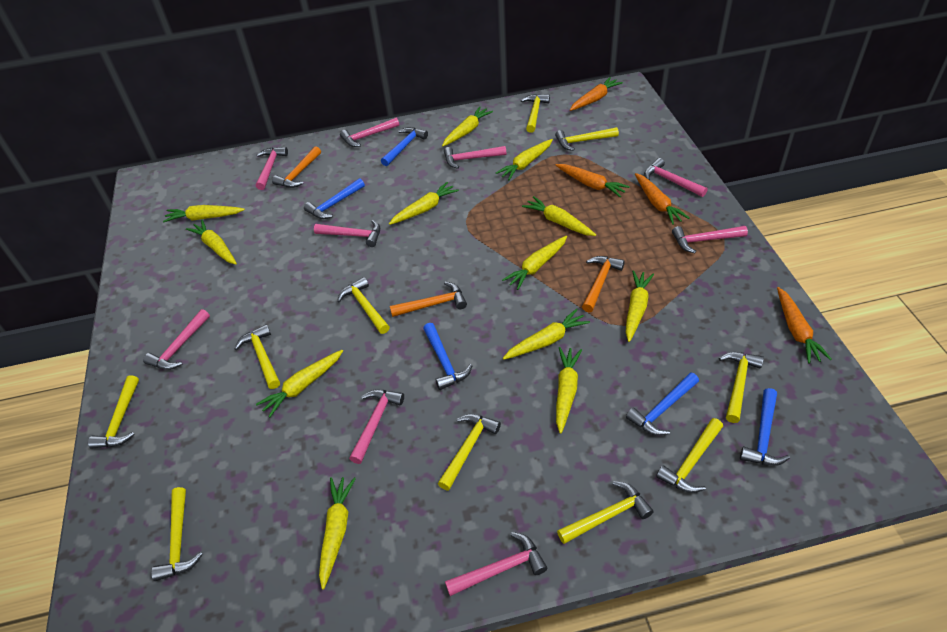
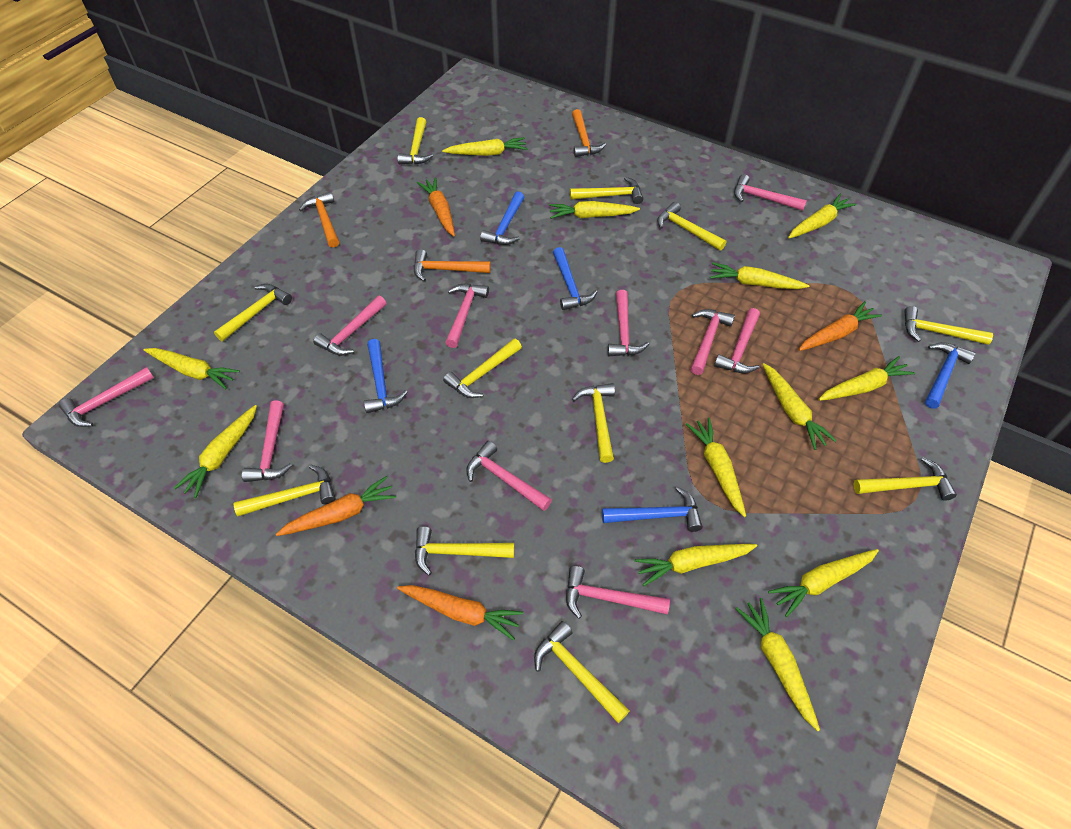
pink hammer: [143,309,210,370] [256,147,288,190] [314,220,380,247] [340,118,399,147] [349,389,404,464] [444,146,506,169] [445,532,547,596] [644,158,708,197] [672,226,748,253] = 9 -> [59,367,154,427] [242,400,292,482] [313,295,386,356] [445,284,489,348] [466,441,552,511] [566,566,670,619] [608,290,649,356] [690,309,735,375] [714,308,760,373] [734,174,807,211] = 10
yellow hammer: [88,375,139,449] [151,487,203,581] [234,324,280,389] [337,277,390,334] [438,414,501,491] [521,94,550,133] [555,127,619,151] [557,481,654,544] [656,418,723,493] [719,352,764,423] = 10 -> [214,284,292,341] [233,465,336,516] [397,117,433,164] [415,526,514,576] [443,339,522,398] [534,621,630,723] [570,177,643,204] [572,383,615,463] [657,202,726,251] [854,458,957,501] [904,306,993,345] = 11

